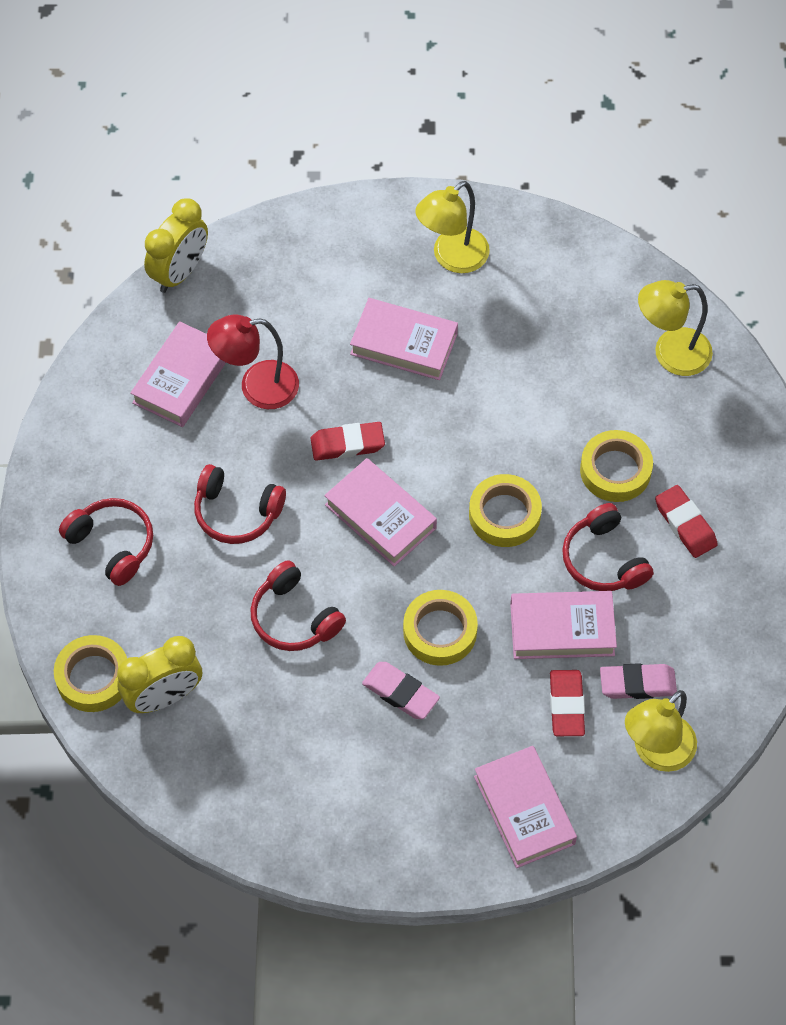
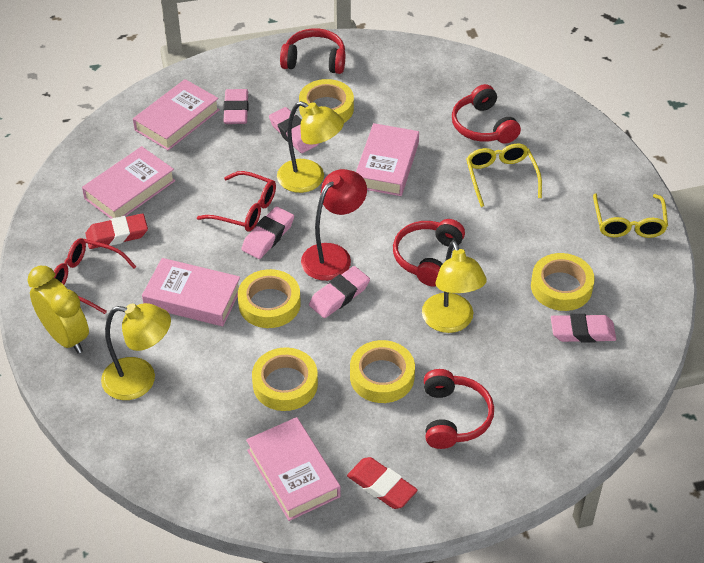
pink eraser: [362,662,440,719] [600,663,677,699] = 2 -> [223,89,249,124] [241,206,294,259] [269,107,319,153] [309,266,370,318] [551,314,616,343] = 5
red eraser: [310,422,385,461] [550,670,585,736] [655,485,718,558] = 3 -> [85,214,148,249] [347,457,418,509] = 2
red glasses: none = 0 -> [53,238,137,314] [197,171,276,232] = 2
yellow clock: [117,636,202,713] [144,198,208,293] = 2 -> [28,266,89,353] = 1
yellow glasses: none = 0 -> [466,144,542,207] [593,193,668,238] = 2
yellow tape: [54,635,127,712] [403,590,478,666] [469,474,542,547] [580,430,653,502] = 4 -> [238,269,301,328] [252,348,318,411] [299,79,354,123] [350,340,415,403] [531,253,595,311] = 5

